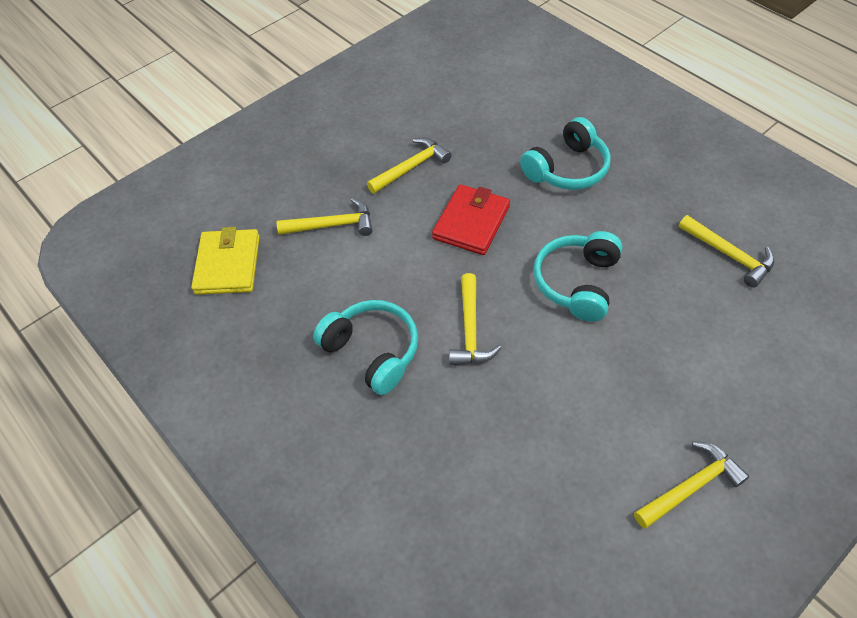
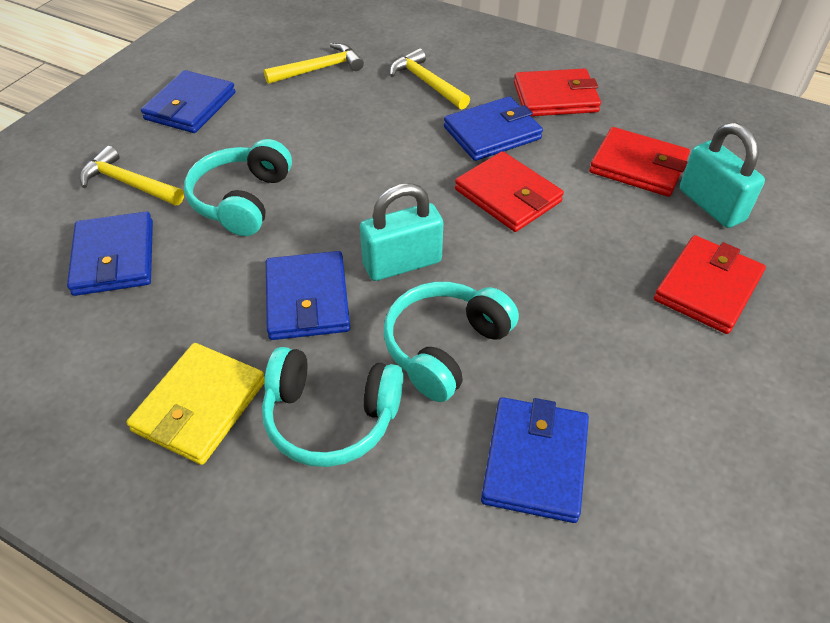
blue wallet: none = 0 -> [67,211,153,296] [141,70,236,133] [266,251,350,340] [444,96,543,161] [481,397,589,523] = 5
red wallet: [432,184,510,255] = 1 -> [455,151,564,232] [514,68,601,116] [589,127,690,197] [654,235,766,334] = 4
turquoise padlock: none = 0 -> [360,183,443,281] [680,122,765,228] = 2
yellow hammer: [277,198,373,236] [367,138,452,194] [449,273,501,365] [634,442,749,529] [679,215,774,288] = 5 -> [80,146,184,205] [264,43,364,84] [390,48,470,109] = 3

